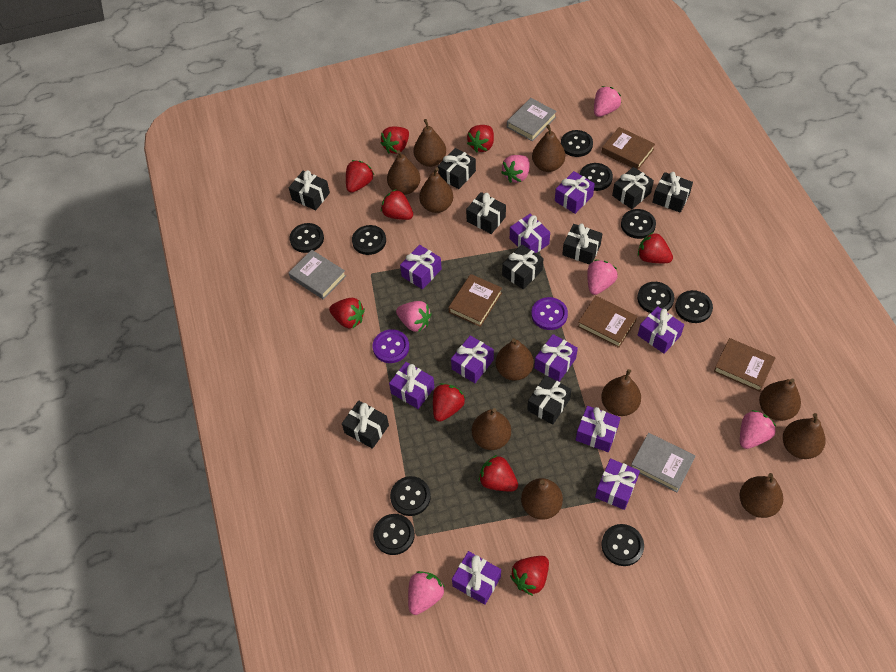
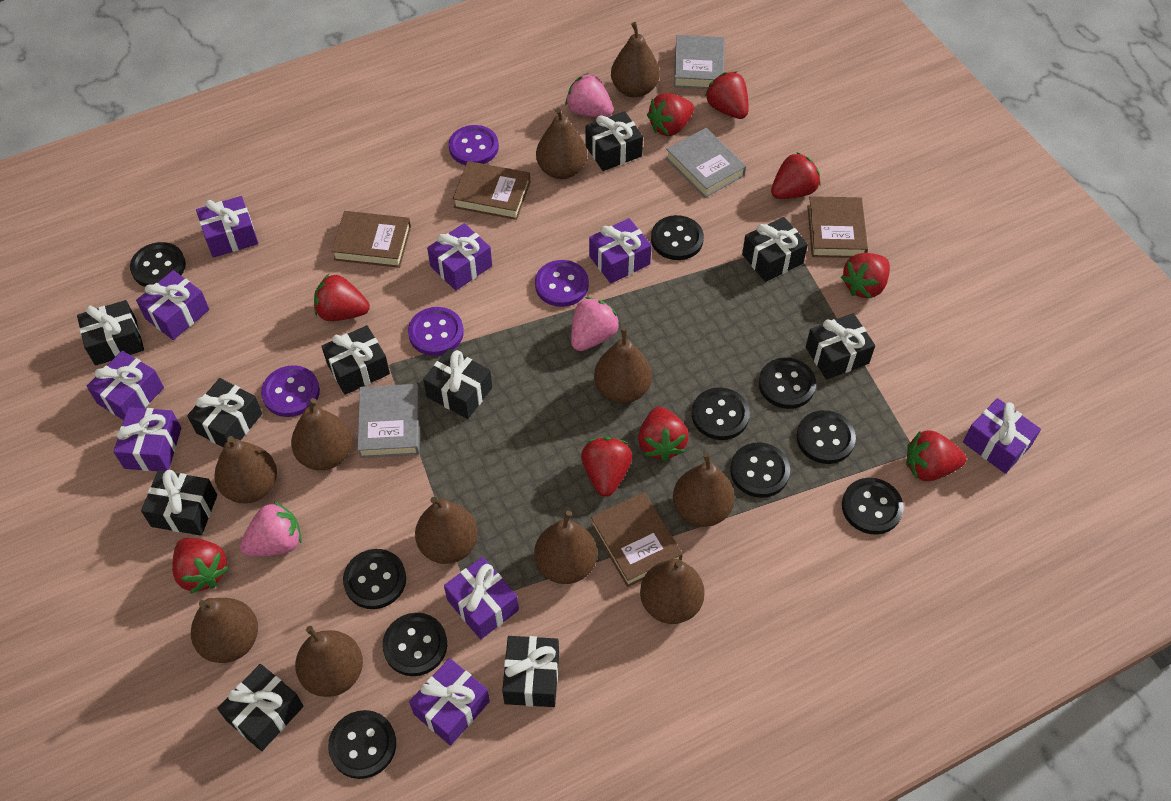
black gift: [289,170,330,210] [342,400,389,449] [438,148,476,189] [466,192,506,234] [502,245,544,290] [527,375,571,425] [562,224,602,265] [612,167,654,209] [652,172,693,213] = 9 -> [77,300,144,366] [141,470,217,536] [187,378,262,447] [217,664,303,751] [322,325,390,395] [423,348,492,419] [502,636,559,707] [585,111,643,171] [742,217,808,282] [806,313,875,380] = 10
pink strawberry: [396,301,432,332] [408,571,445,615] [501,155,529,183] [587,260,618,295] [594,86,621,117] [740,410,776,449] = 6 -> [240,502,302,557] [566,73,613,117] [571,297,620,351] = 3
purple button: [373,329,409,363] [531,297,568,330] = 2 -> [261,365,320,417] [408,307,464,356] [449,125,499,165] [535,260,589,307] = 4
purple gift: [389,362,435,409] [400,245,442,290] [451,335,494,383] [452,551,501,605] [510,214,550,253] [534,334,578,382] [555,171,595,214] [576,406,621,452] [595,458,640,510] [638,306,684,354] = 10 -> [87,351,164,420] [113,407,181,471] [136,270,210,340] [196,196,258,258] [409,658,490,746] [427,223,492,291] [444,557,519,639] [589,218,652,283] [963,398,1041,474] = 9

